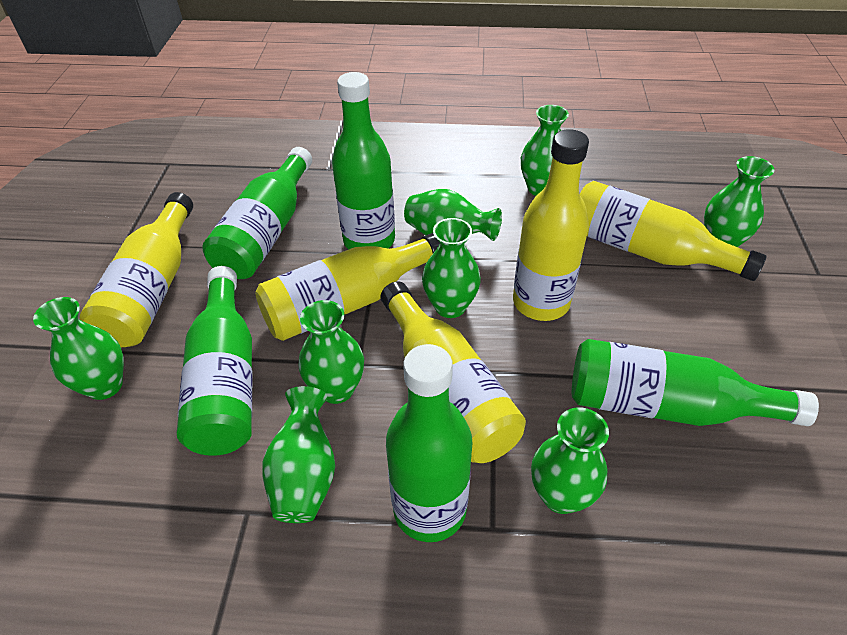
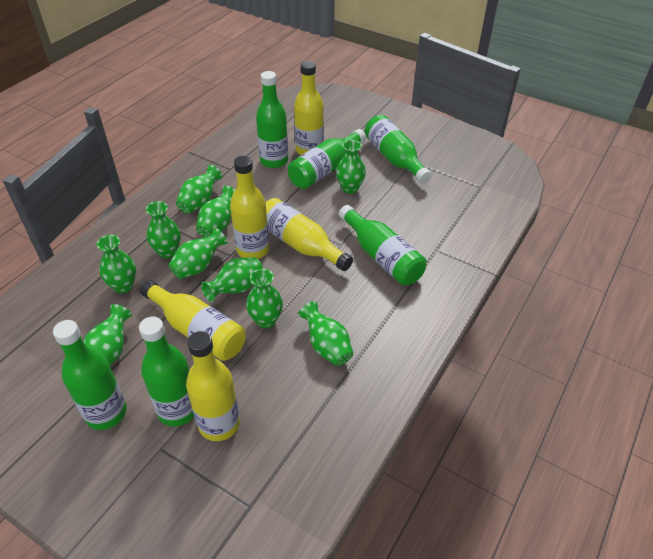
green bottle: [177,266,252,456] [202,147,312,279] [332,72,395,249] [386,344,472,542] [572,339,819,426] = 5 -> [53,320,127,430] [139,317,194,427] [256,71,288,168] [288,129,366,189] [339,205,427,285] [365,115,432,184] = 6
green vase: [33,297,124,400] [262,386,335,523] [298,300,364,404] [404,189,502,241] [422,218,481,318] [521,105,569,196] [531,408,609,514] [704,156,774,247] = 8 -> [83,304,132,365] [97,235,136,293] [146,201,181,258] [168,228,228,279] [176,165,223,213] [196,186,236,238] [201,257,263,302] [246,269,283,328] [298,301,353,366] [336,140,366,194] = 10

